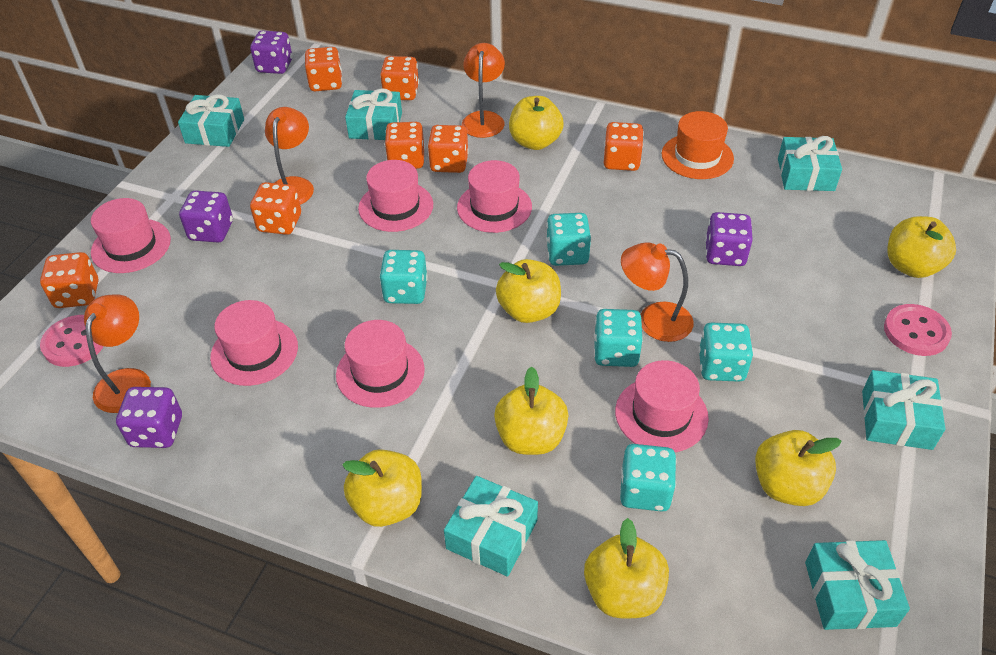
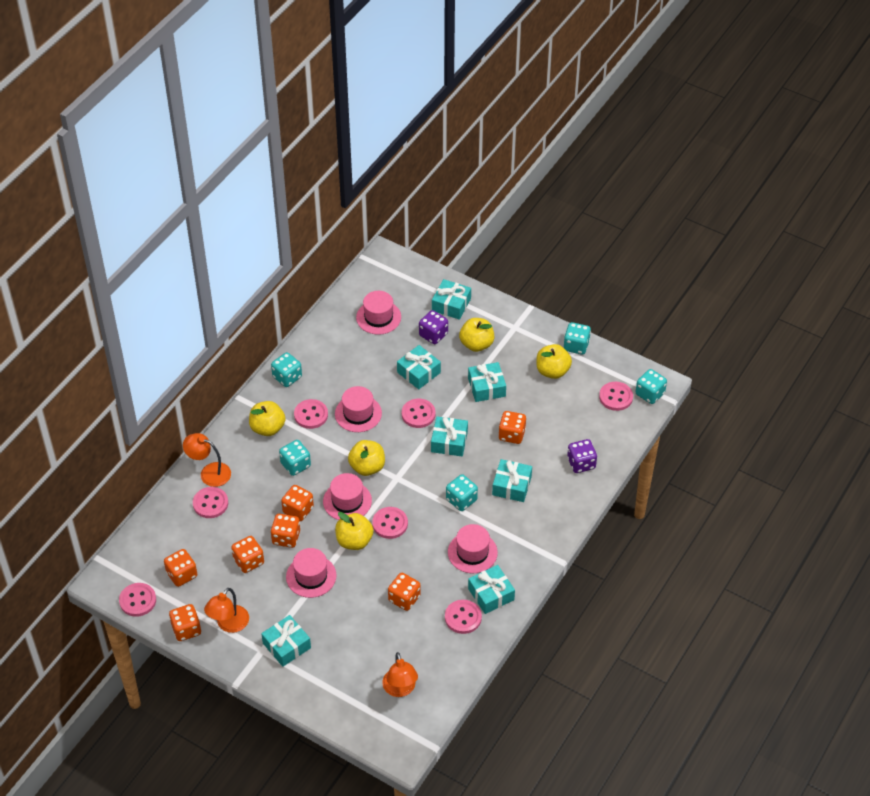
orange hat: [662,111,734,179] = 1 -> none = 0
orange lamp: [84,294,151,413] [265,107,314,205] [462,43,505,138] [621,242,694,342] = 4 -> [183,433,231,487] [204,588,249,633] [382,652,418,697] = 3
pink button: [40,315,104,367] [884,304,952,356] = 2 -> [119,583,156,617] [193,487,228,518] [294,399,328,429] [372,507,408,539] [402,399,435,428] [445,600,482,634] [599,382,633,411] = 7
pink hat: [91,198,171,273] [210,300,298,386] [336,320,425,408] [358,160,433,232] [457,160,532,233] [615,360,709,452] = 6 -> [286,548,337,598] [323,473,372,520] [335,386,382,432] [356,291,401,335] [448,524,498,573] = 5
purple dice: [116,387,182,448] [179,191,233,242] [250,30,292,74] [705,212,753,266] = 4 -> [419,310,448,344] [567,439,597,473] = 2
turquoise gift: [178,94,244,147] [345,88,402,140] [444,476,538,577] [778,136,842,191] [805,540,910,630] [862,370,945,450] = 6 -> [261,615,311,667] [397,345,441,389] [431,416,468,456] [432,279,471,320] [468,362,506,402] [468,565,515,614] [492,459,532,502] = 7
yellow apple: [342,449,422,527] [494,367,569,455] [496,259,561,323] [509,96,564,150] [584,518,669,618] [755,430,841,506] [887,216,956,278] = 7 -> [249,401,285,436] [335,512,374,550] [348,440,385,476] [459,318,494,352] [536,344,572,379] = 5

